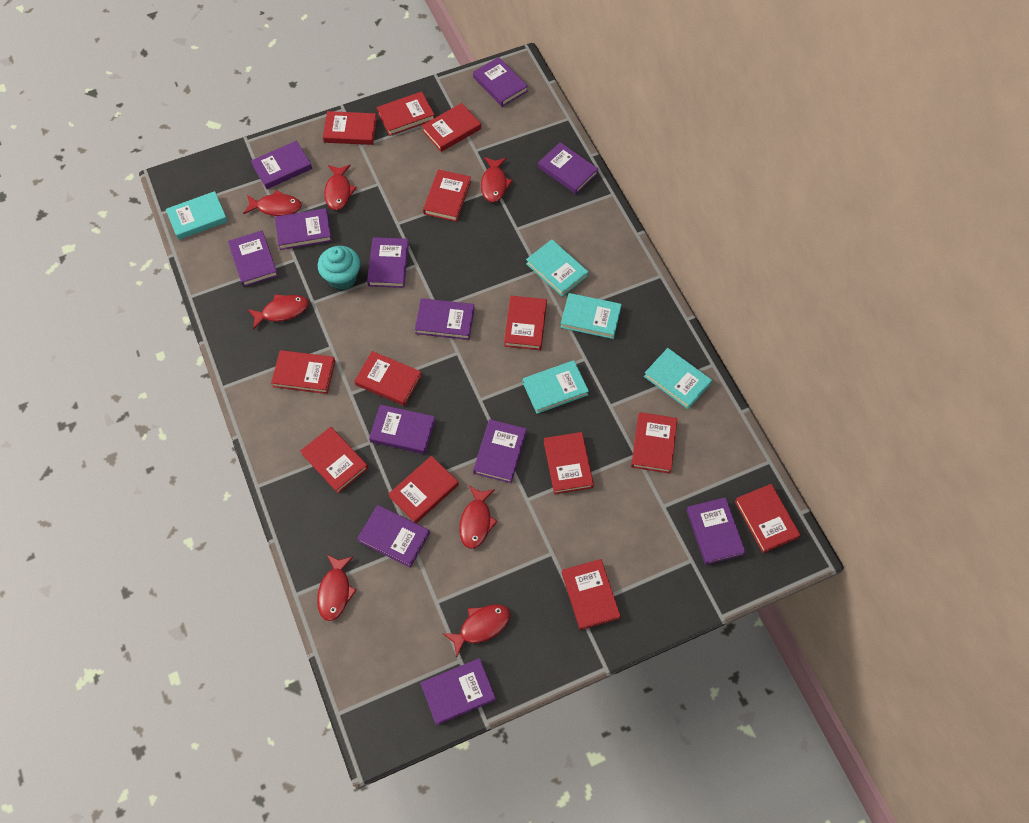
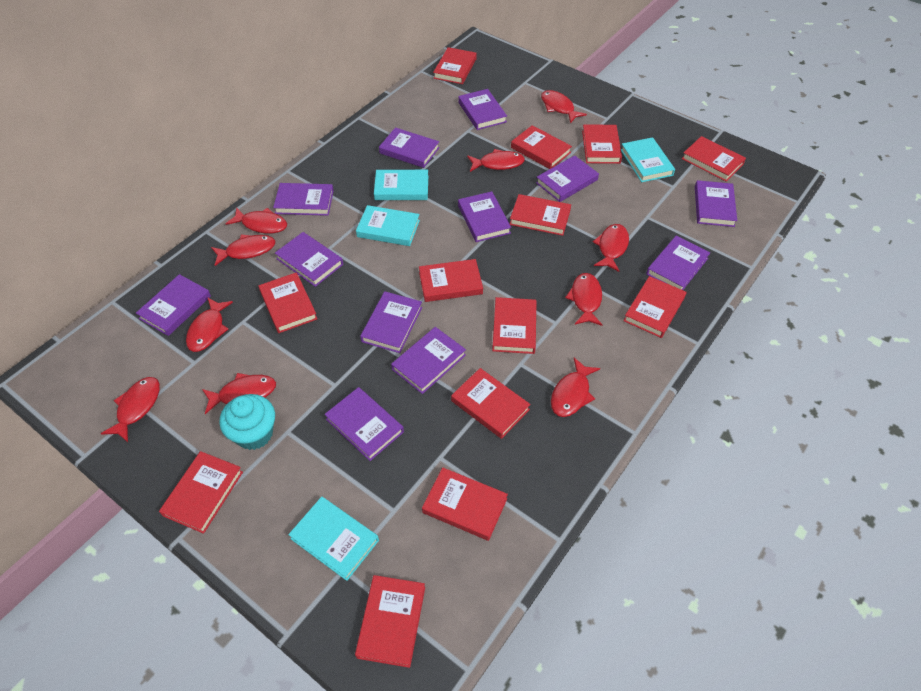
red fish: [243,190,302,216] [247,294,309,330] [317,555,357,621] [324,165,357,210] [443,604,510,657] [459,486,498,549] [481,157,513,202] = 7 -> [101,377,160,442] [186,297,233,352] [202,373,276,414] [211,234,275,266] [226,207,287,234] [467,149,525,172] [541,90,587,123] [551,358,600,417] [565,273,602,326] [593,224,629,272] = 10
turquoise book: [166,191,228,240] [523,360,589,414] [526,239,588,297] [561,293,622,339] [644,348,712,409] = 5 -> [288,497,379,581] [356,205,420,246] [374,170,428,200] [621,137,675,182] = 4

